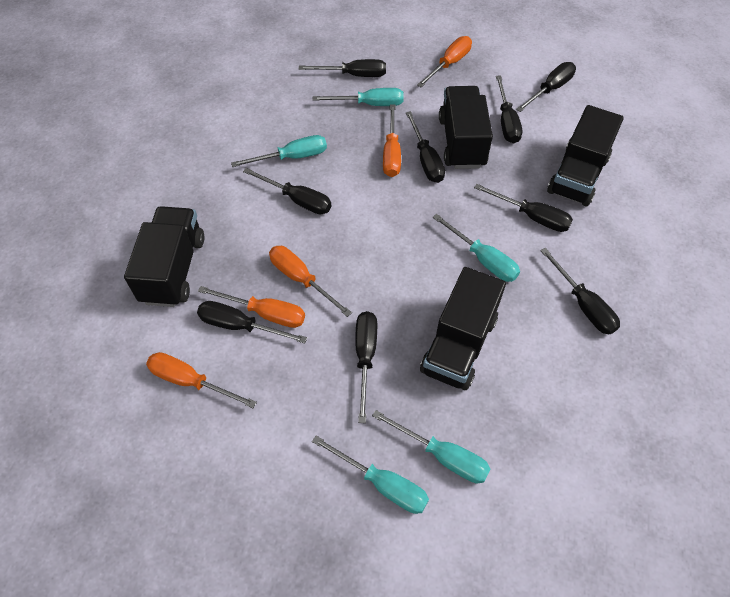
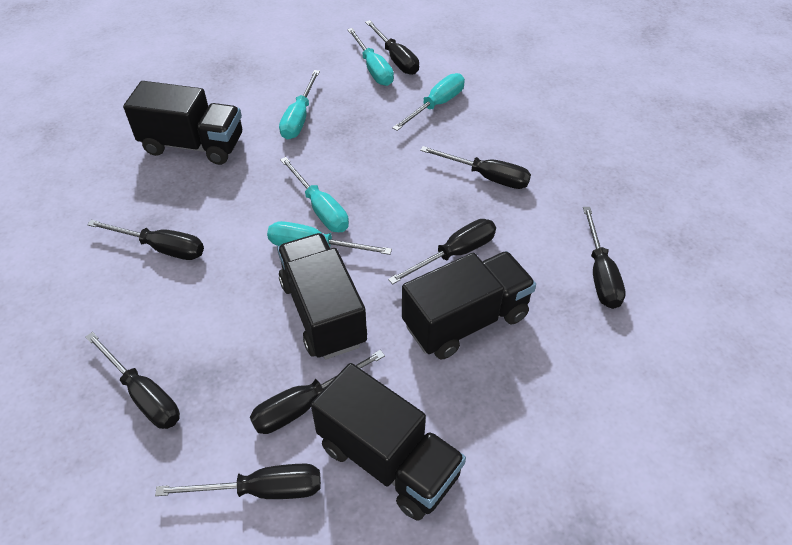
black screwdriver: [197,301,307,344] [243,168,331,214] [298,59,386,77] [355,311,377,423] [406,111,445,183] [474,184,573,232] [496,75,522,143] [516,62,576,112] [540,248,620,334] = 9 -> [85,332,180,429] [87,220,204,260] [155,464,321,499] [250,350,385,434] [365,20,419,75] [388,219,496,284] [420,146,531,189] [583,207,626,309] = 8
orange screwdriver: [146,352,257,408] [198,286,305,328] [269,246,352,317] [383,104,401,177] [417,36,472,87] = 5 -> none = 0

